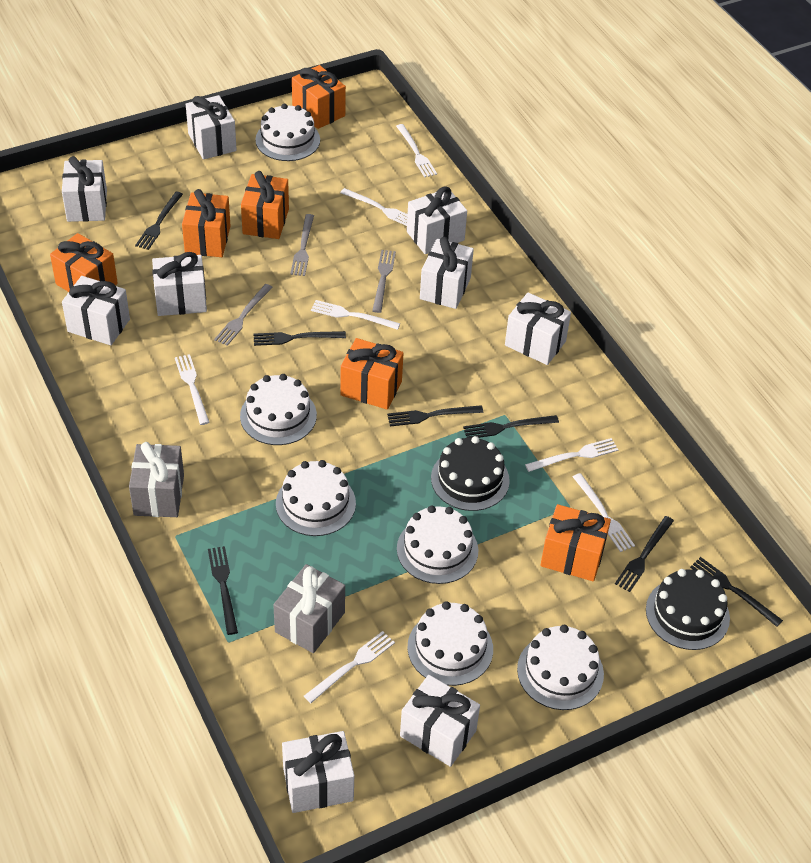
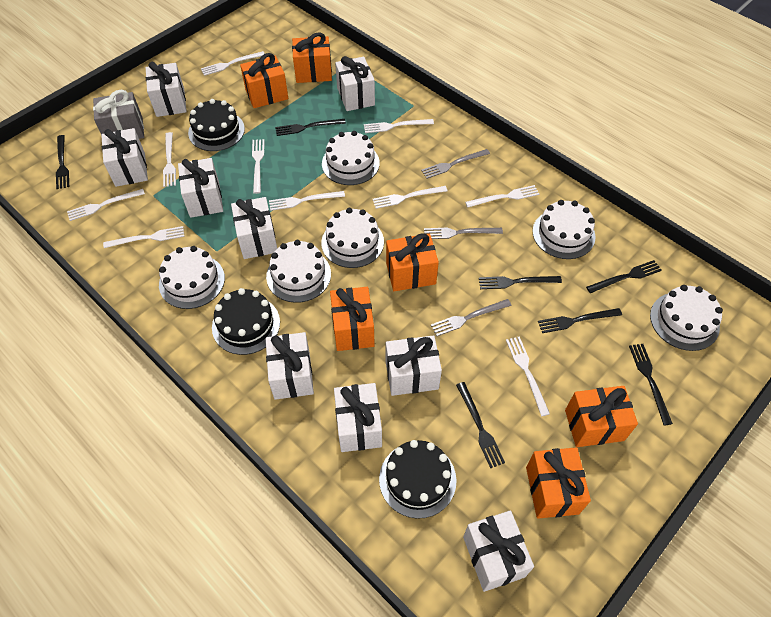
black cake: [431,436,510,511] [646,569,730,650] = 2 -> [188,99,245,151] [212,288,280,355] [379,440,457,519] = 3
grey gift: [129,442,184,517] [273,564,345,653] = 2 -> [93,90,144,139] = 1
white fork: [175,354,210,425] [304,631,395,703] [311,300,400,330] [340,188,408,226] [396,124,437,178] [525,438,619,472] [573,473,635,552] = 7 -> [67,189,145,221] [103,226,184,248] [163,132,176,187] [201,51,265,76] [252,139,264,194] [269,191,345,211] [364,119,434,133] [373,186,447,209] [465,185,539,208] [506,336,550,416] = 10

